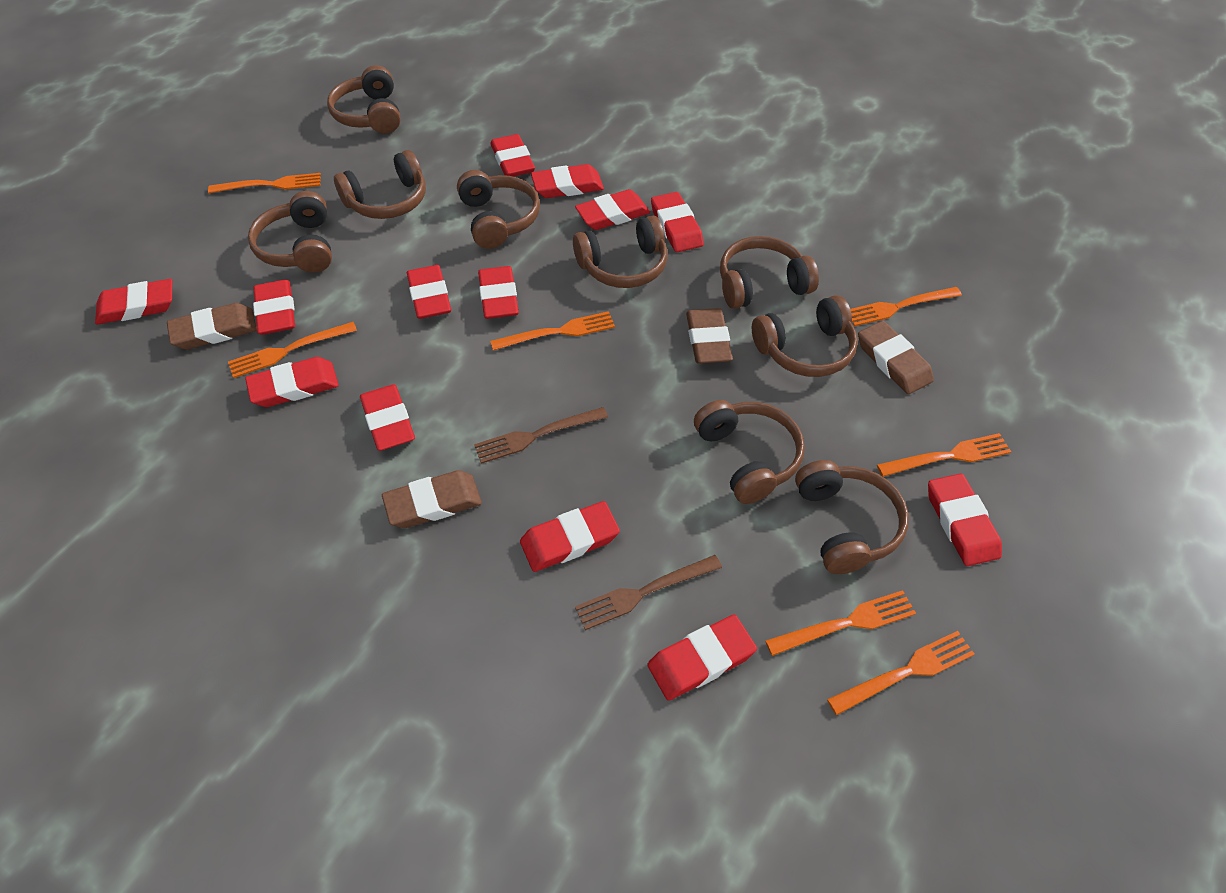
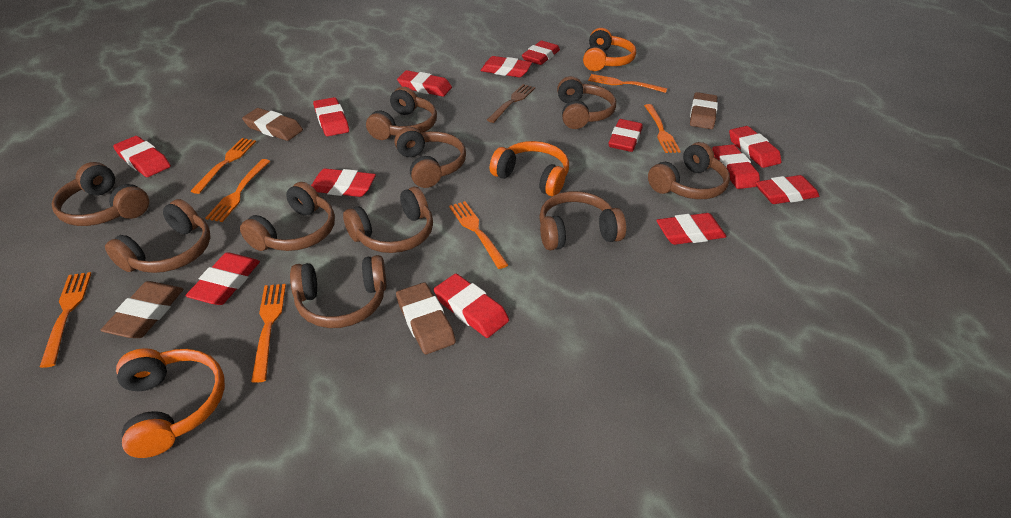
brown fork: [474,407,608,464] [575,555,722,630] = 2 -> [487,84,535,123] = 1
brown headphones: [248,191,332,273] [327,65,401,134] [334,150,426,219] [457,170,540,249] [573,215,667,288] [694,400,805,504] [720,236,819,309] [752,295,858,377] [795,460,909,574] = 9 -> [52,162,149,226] [105,199,211,273] [240,182,335,251] [290,255,387,328] [343,187,433,253] [366,87,437,140] [394,127,466,188] [539,191,626,250] [557,76,616,129] [648,142,730,199] = 10
orange headphones: none = 0 -> [116,348,225,458] [490,141,569,196] [583,28,636,71] = 3

